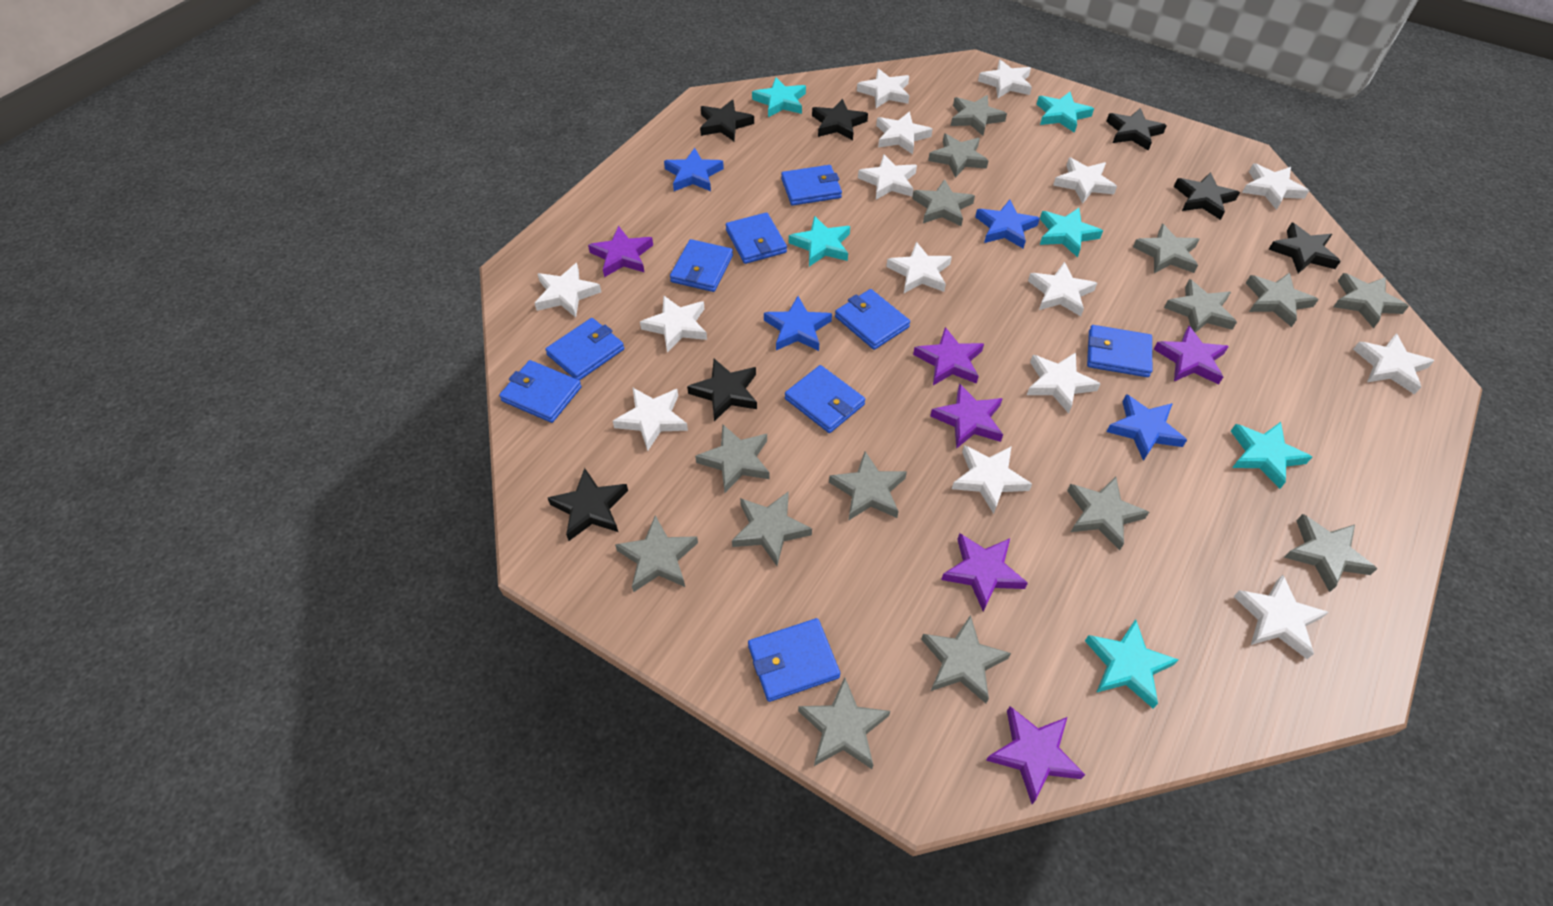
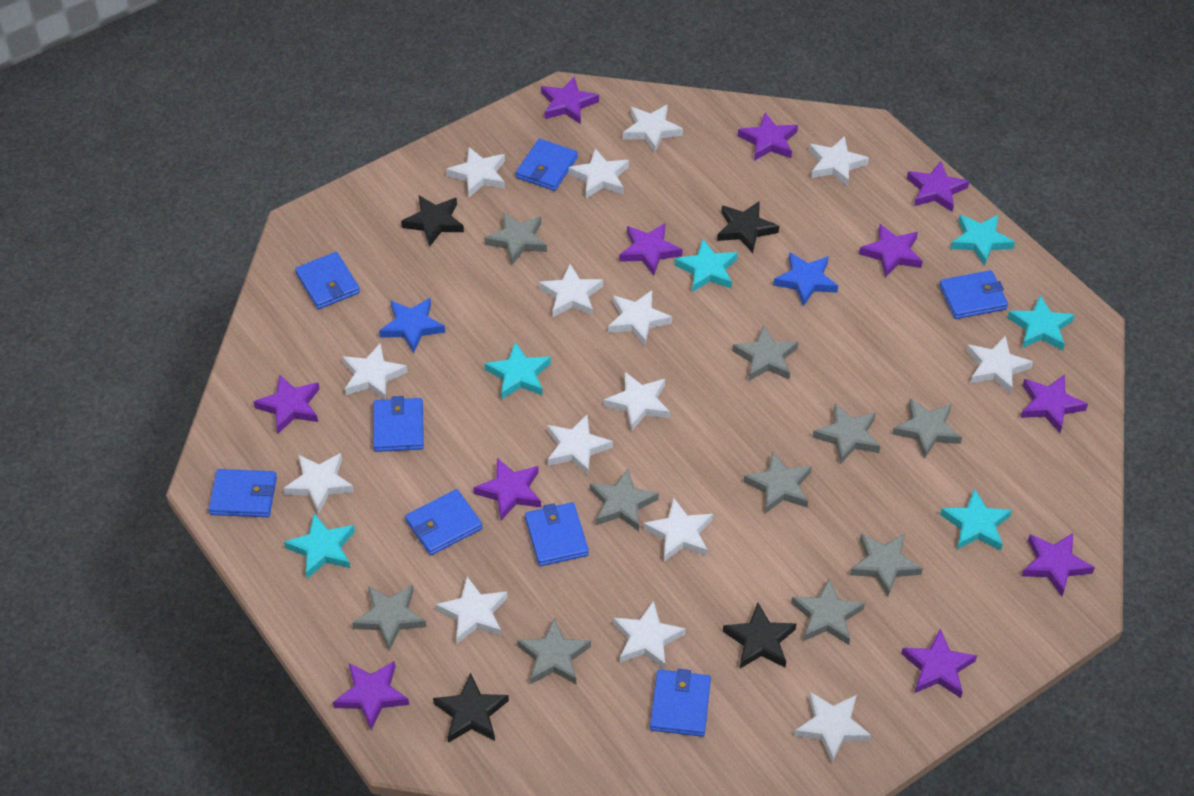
black star: [548,468,628,541] [687,359,757,421] [700,100,754,141] [812,99,868,140] [1106,108,1167,151] [1174,172,1240,220] [1269,223,1341,274] = 7 -> [401,195,464,247] [433,673,509,743] [717,201,779,253] [723,603,796,668] = 4
blue star: [664,148,724,191] [764,296,832,351] [975,199,1040,249] [1106,394,1187,461] = 4 -> [379,298,445,353] [773,252,838,306] = 2
blue wallet: [499,360,582,423] [545,318,624,381] [670,239,733,292] [726,212,787,264] [748,618,840,702] [781,165,842,206] [785,365,865,433] [835,289,910,350] [1087,325,1152,377] = 9 -> [209,469,277,517] [295,252,360,309] [373,396,424,452] [405,489,483,555] [516,139,578,191] [525,502,589,566] [650,669,711,737] [939,270,1008,319] = 8
grey star: [615,515,698,592] [695,424,770,493] [732,491,812,566] [798,677,890,769] [829,451,907,521] [912,179,975,226] [921,615,1011,703] [928,134,989,178] [951,95,1007,136] [1067,477,1149,550] [1133,224,1200,273] [1164,279,1237,333] [1246,272,1319,327] [1284,514,1377,592] [1333,273,1409,328] = 15 -> [352,585,426,650] [484,212,547,265] [517,617,591,684] [590,469,659,531] [732,325,798,381] [744,451,812,514] [791,578,865,645] [813,404,881,465] [850,534,923,596] [892,399,962,459] = 10
purple star: [588,226,653,277] [913,327,984,385] [930,383,1003,449] [941,533,1028,612] [986,706,1085,804] [1154,325,1229,384] = 6 -> [253,374,319,434] [333,661,409,730] [473,458,541,520] [541,76,599,124] [619,223,683,276] [738,113,798,161] [859,224,923,278] [901,629,977,698] [907,161,969,212] [1021,374,1088,433] [1022,533,1095,597] = 11

